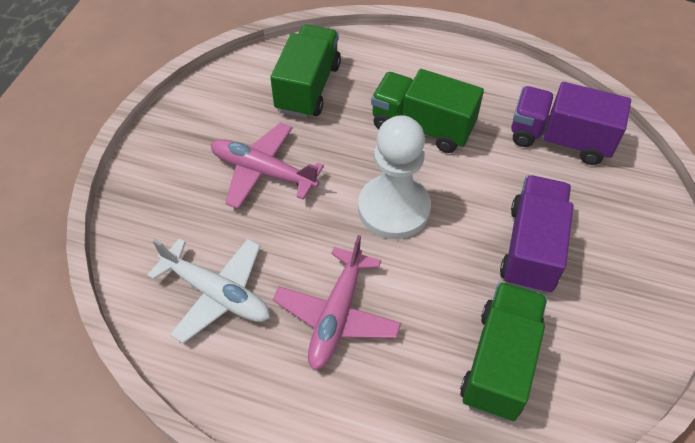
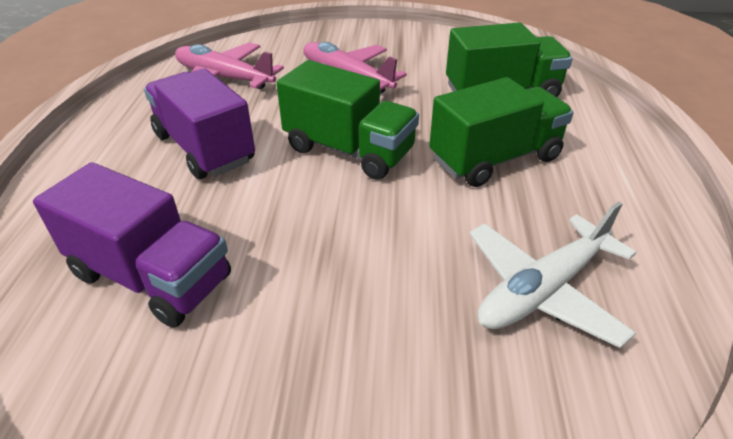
white pawn: [358,115,431,239] = 1 -> none = 0

